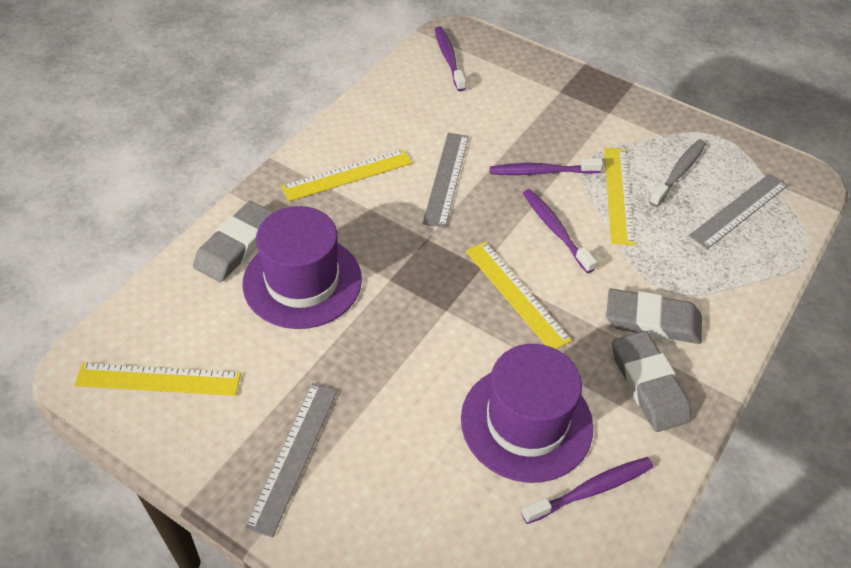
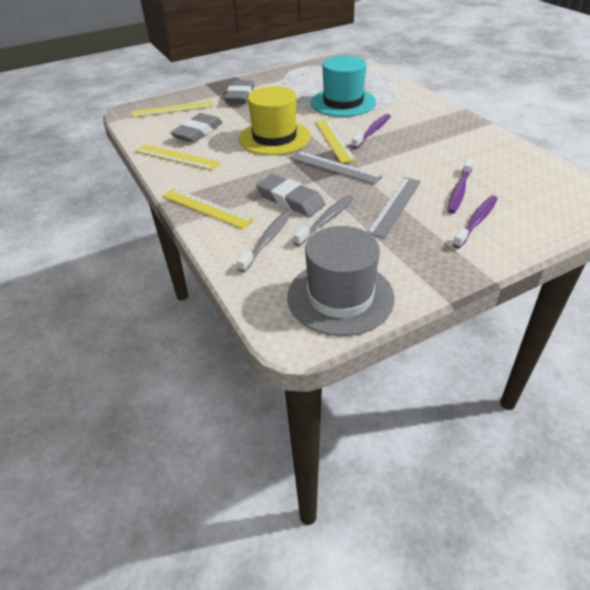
grey hat: none = 0 -> [287,226,395,336] = 1
grey ruler: [245,383,338,537] [423,133,469,228] [689,173,788,249] = 3 -> [290,151,383,185] [367,177,421,239] = 2
grey toothbrush: [649,139,706,207] = 1 -> [237,211,291,272] [293,195,354,246] = 2
purple hat: [242,206,362,329] [461,344,593,483] = 2 -> none = 0
purple toothbrush: [435,26,466,91] [490,158,603,175] [522,457,653,524] [523,189,597,273] = 4 -> [351,114,391,149] [447,158,473,214] [452,196,498,248] = 3
turquoise hat: none = 0 -> [311,55,376,117] = 1
yellow hat: none = 0 -> [239,86,311,155] = 1

